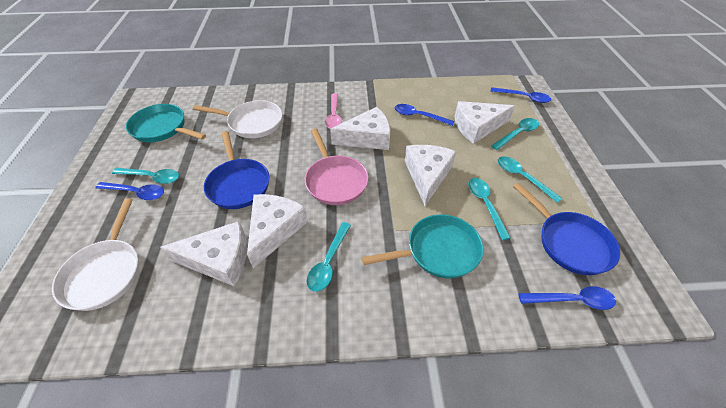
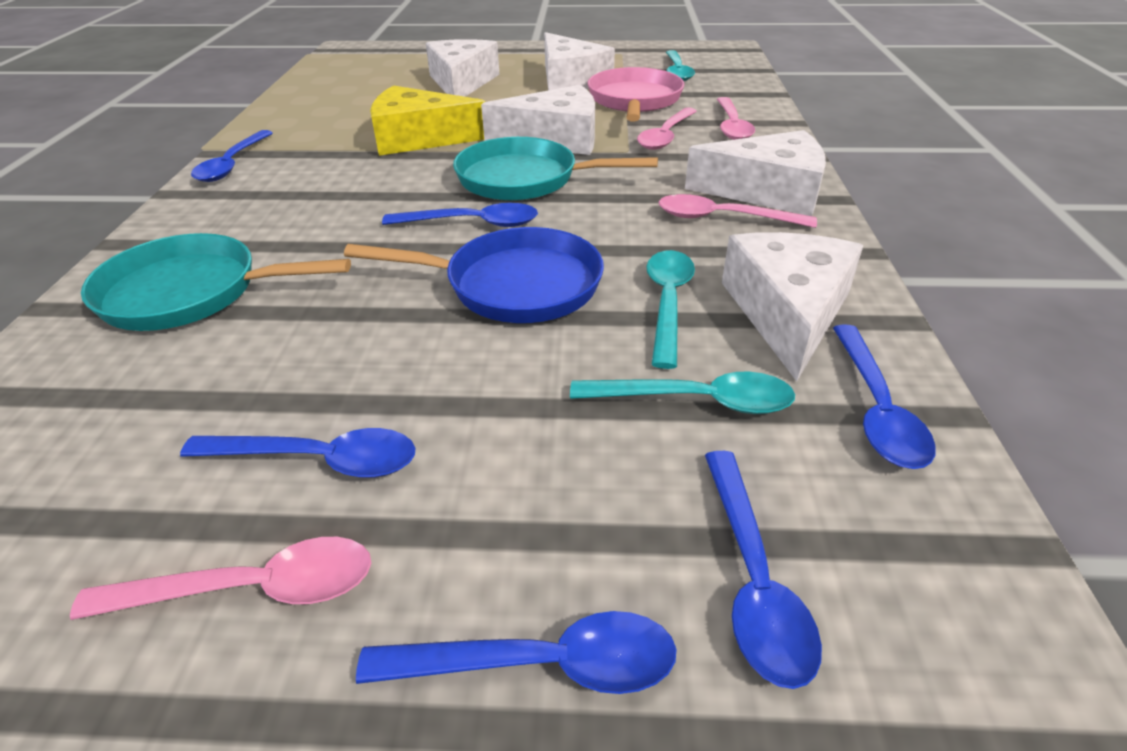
blue pan: [204,131,269,209] [513,183,620,275] = 2 -> [344,227,604,323] = 1
blue spoon: [95,182,164,200] [395,104,455,126] [490,87,551,103] [518,286,616,310] = 4 -> [180,428,415,478] [191,130,273,182] [356,611,677,694] [382,203,538,227] [705,451,822,689] [833,325,936,469] = 6
pink spoon: [325,93,342,129] = 1 -> [70,537,371,620] [637,107,697,150] [659,194,817,228] [717,97,755,140] = 4
turquoise spoon: [112,168,179,184] [307,222,351,292] [468,178,511,240] [491,118,539,150] [498,156,562,203] = 5 -> [570,372,795,414] [646,250,695,369] [666,50,695,81] = 3
white pan: [52,198,139,311] [193,100,282,138] = 2 -> none = 0
yellow cheese: none = 0 -> [370,85,485,156] = 1

